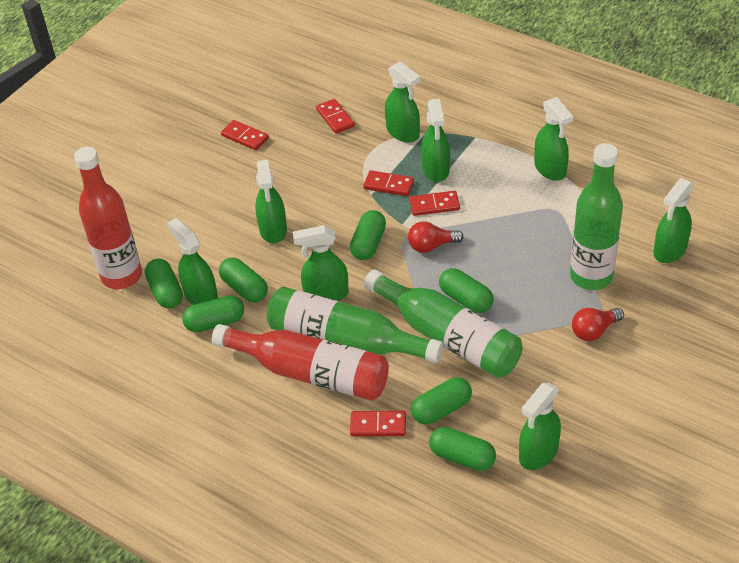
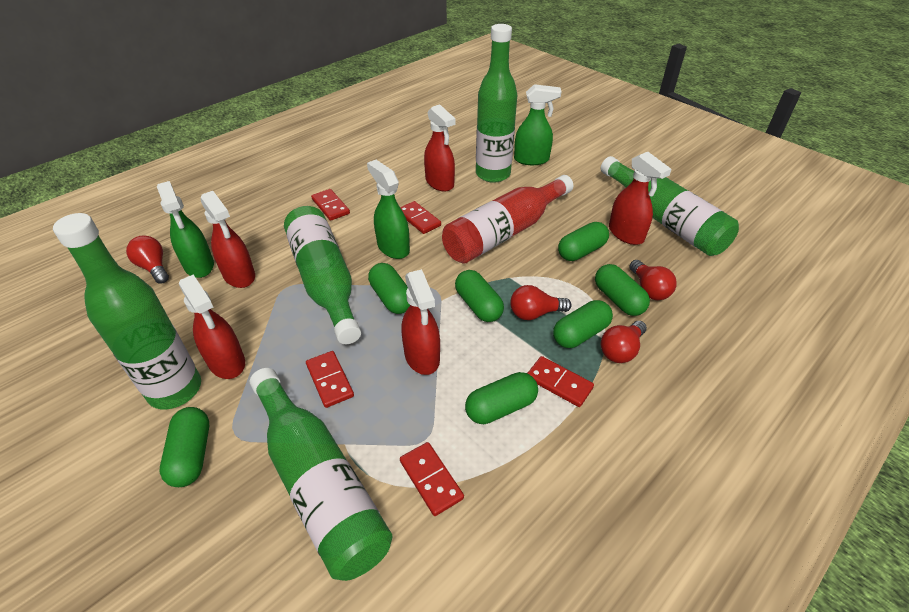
green bottle: [267,287,443,363] [364,269,523,378] [570,143,623,290] = 3 -> [53,213,201,409] [250,368,393,581] [284,206,361,344] [476,24,517,183] [601,156,739,256] = 5
green spray bottle: [167,218,218,305] [255,160,287,243] [293,225,349,301] [385,61,420,142] [422,99,450,182] [519,383,561,470] [534,97,573,181] [654,178,694,263] = 8 -> [157,181,214,278] [367,160,410,259] [514,84,562,165] = 3
red bottle: [74,147,142,289] [212,324,389,401] = 2 -> [442,175,573,264] = 1
red light bulb: [408,221,464,253] [572,308,624,341] = 2 -> [126,235,169,284] [510,285,572,320] [601,321,647,363] [629,260,677,300] = 4
red spray bottle: none = 0 -> [179,274,245,379] [200,191,255,288] [401,269,440,375] [424,104,456,192] [609,152,672,245] = 5

